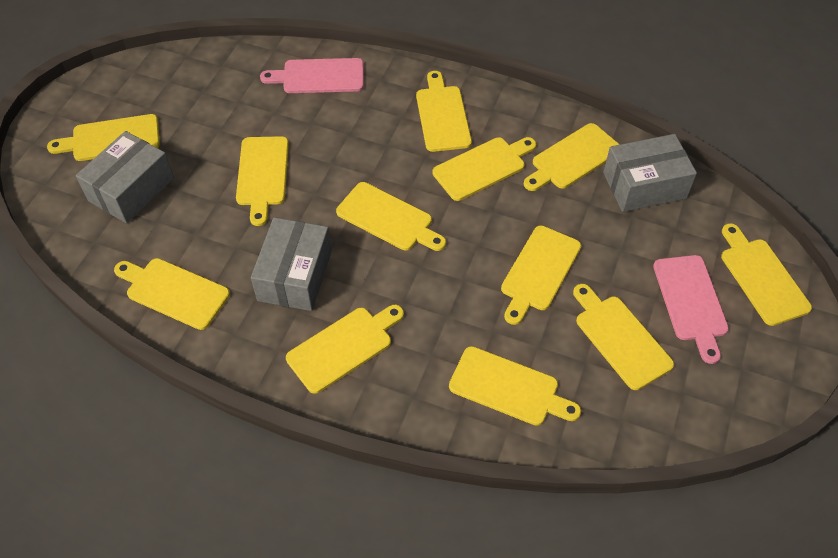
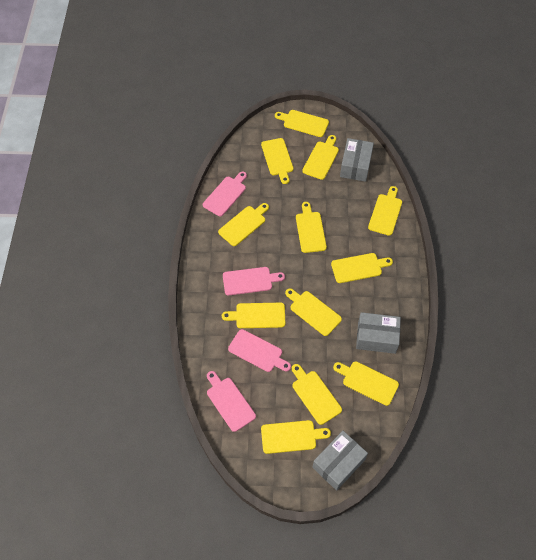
pink cutting board: [260,58,364,93] [653,255,729,364] = 2 -> [203,172,247,216] [207,371,256,432] [223,267,285,295] [228,329,291,372] = 4

